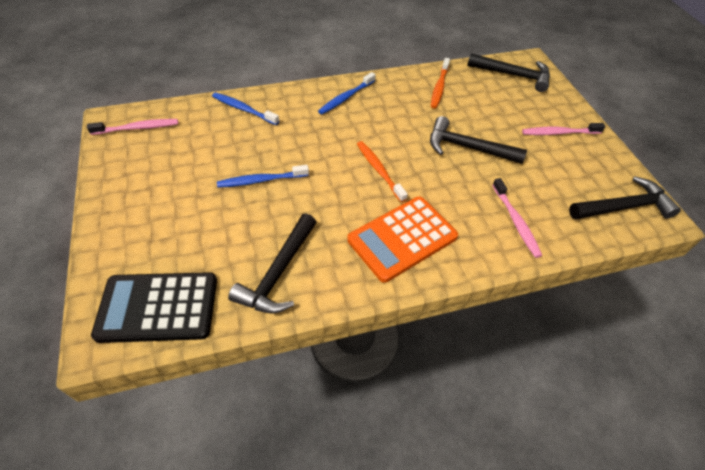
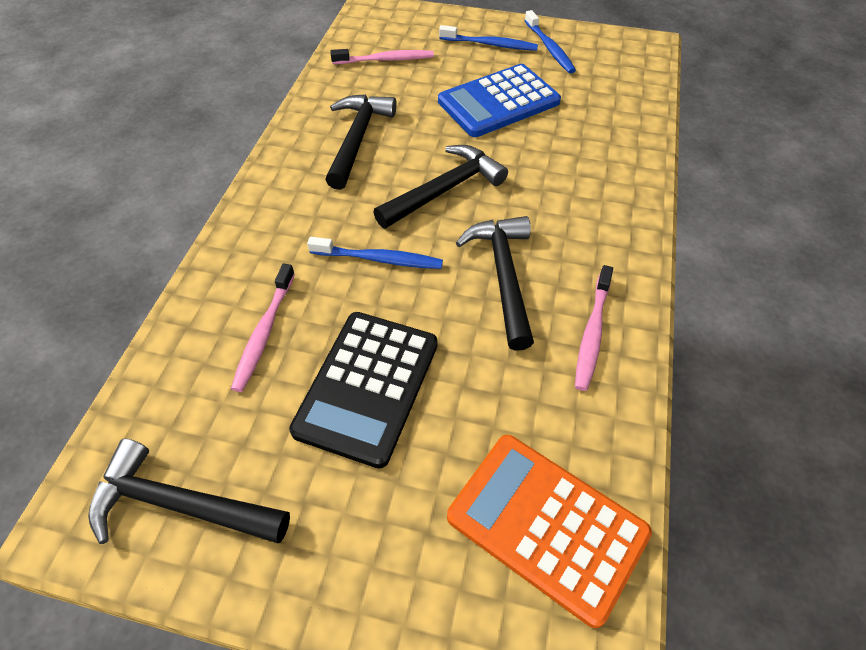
blue calculator: none = 0 -> [438,64,561,137] = 1
orange toothbrush: [357,141,408,202] [431,58,450,109] = 2 -> none = 0

